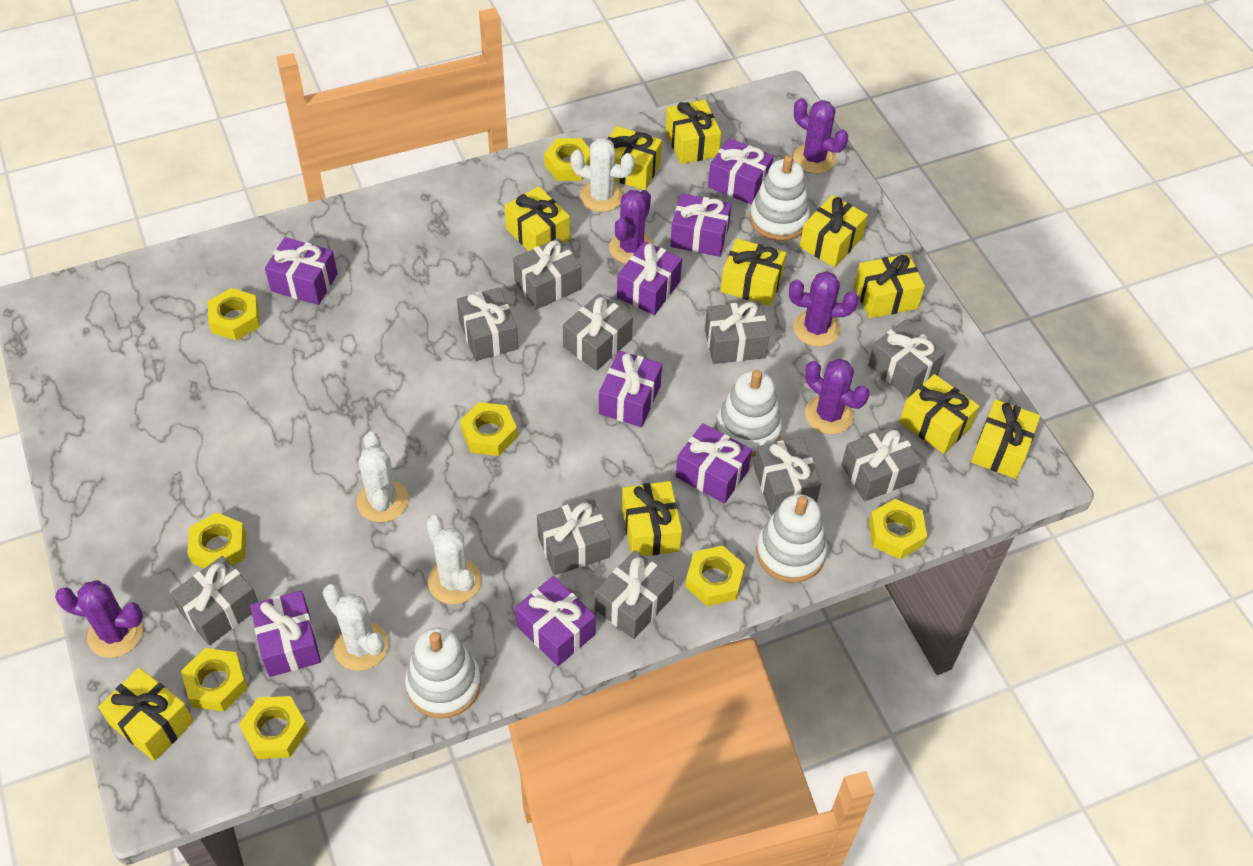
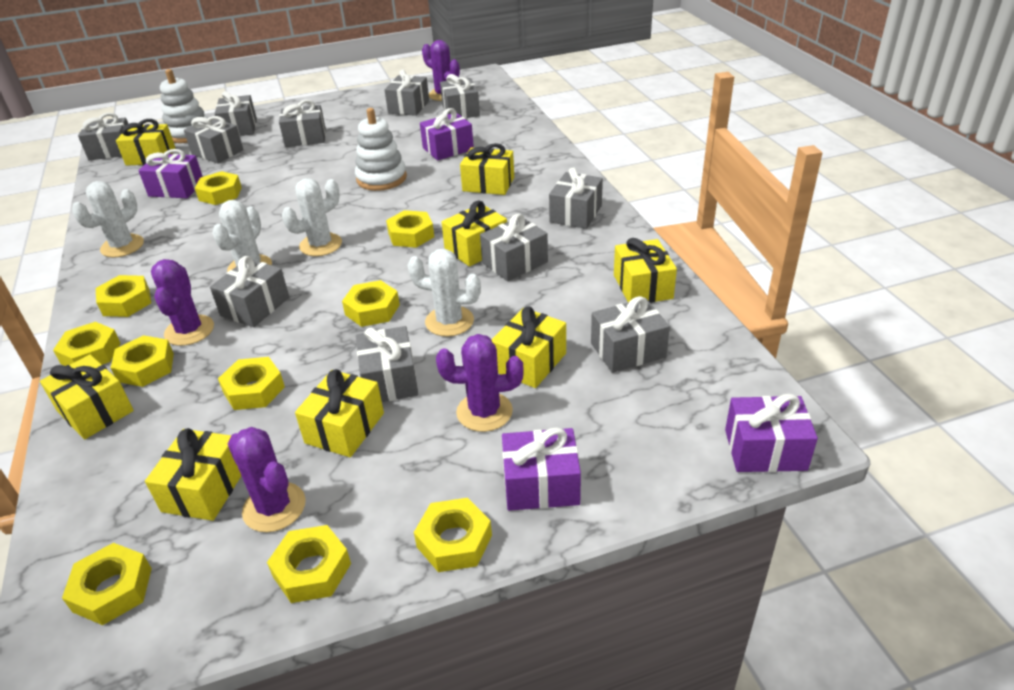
grey gift: [171,556,258,645] [457,287,518,361] [513,238,581,310] [537,498,611,575] [563,294,633,371] [595,550,674,639] [705,301,770,364] [754,437,821,514] [842,425,921,501] [868,320,945,398] = 10 -> [78,113,128,160] [184,116,243,163] [210,256,289,327] [214,91,257,136] [279,100,326,147] [356,326,418,402] [384,70,429,116] [440,74,480,118] [480,213,548,281] [549,167,603,229] [591,296,670,373] = 11
purple cactus: [55,580,143,658] [609,190,654,264] [789,271,858,347] [793,98,848,174] [805,359,869,434] = 5 -> [151,259,214,346] [228,427,306,532] [422,40,460,101] [436,334,524,432] = 4
purple gift: [250,590,321,677] [265,237,338,305] [515,576,596,666] [599,351,662,427] [617,241,682,315] [670,193,732,257] [676,423,752,504] [708,138,773,205] = 8 -> [138,149,203,198] [420,108,474,161] [502,427,581,511] [725,394,818,472] = 4
white stacking toy: [405,628,481,718] [715,370,782,457] [750,155,810,241] [756,494,827,583] = 4 -> [160,69,208,143] [355,108,407,191] = 2
yellow gift: [98,668,194,761] [505,186,570,251] [608,126,662,190] [621,481,682,556] [665,100,721,164] [721,238,786,306] [800,195,868,267] [854,254,925,318] [900,374,979,454] [971,399,1040,479] = 10 -> [40,355,134,439] [116,119,176,166] [145,428,241,521] [295,369,384,457] [442,200,507,266] [460,143,514,195] [491,306,566,388] [614,238,677,303] = 8
yellow nut: [181,648,248,711] [187,512,246,568] [208,288,260,340] [239,696,308,759] [460,402,517,456] [544,138,590,181] [685,546,745,606] [869,499,927,559] = 8 -> [53,322,121,366] [62,543,152,625] [96,275,151,317] [111,335,174,387] [195,171,242,205] [218,357,285,410] [267,525,351,603] [342,280,400,327] [386,210,434,248] [414,498,492,572] = 10

